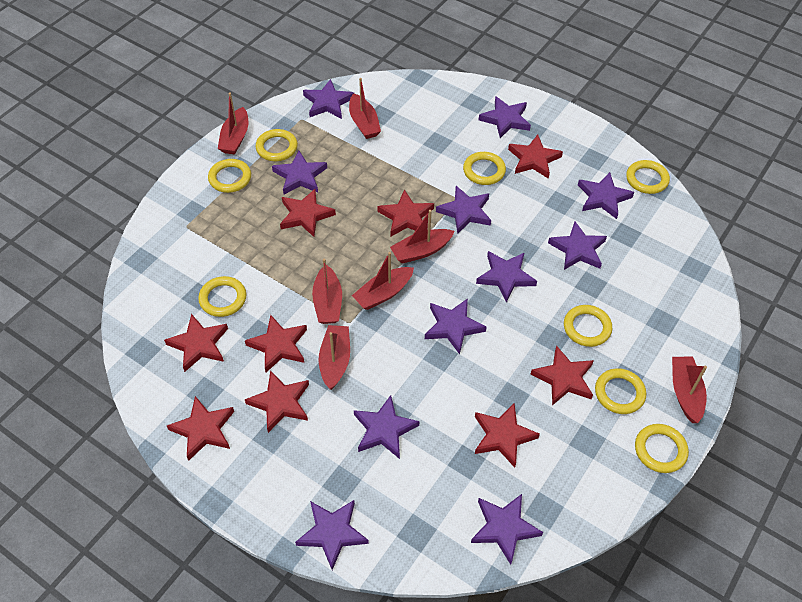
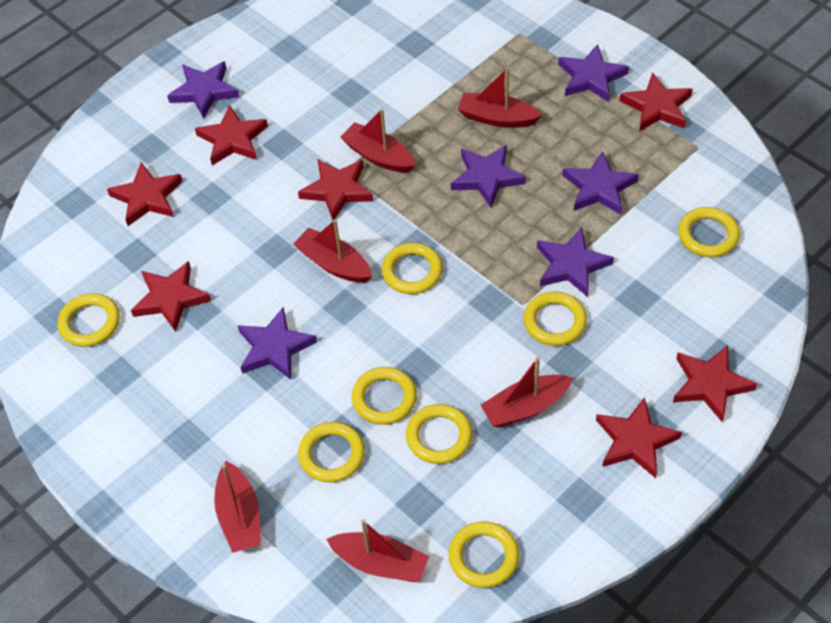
purple star: [272,151,327,195] [295,500,369,570] [303,79,354,119] [354,395,419,459] [425,298,487,354] [436,186,491,234] [471,494,543,565] [476,251,537,303] [479,96,531,138] [548,222,607,270] [578,172,634,219] = 11 -> [167,61,239,119] [238,307,317,380] [451,145,526,207] [537,228,614,297] [558,44,629,102] [563,151,639,215] = 6
red boat: [218,93,248,155] [312,258,342,324] [319,325,350,390] [349,78,381,139] [352,252,414,310] [390,210,455,264] [672,357,707,423] = 7 -> [214,461,261,553] [293,219,372,283] [326,519,429,582] [340,109,416,173] [458,67,542,128] [481,357,573,427] = 6
red star: [164,314,228,372] [167,396,234,461] [245,315,307,372] [245,370,309,433] [280,189,336,237] [377,190,434,236] [475,403,540,468] [508,135,563,179] [530,345,594,405] = 9 -> [107,162,183,226] [131,261,211,332] [195,105,268,165] [298,159,373,220] [596,397,682,478] [620,73,693,131] [673,345,757,422] = 7

